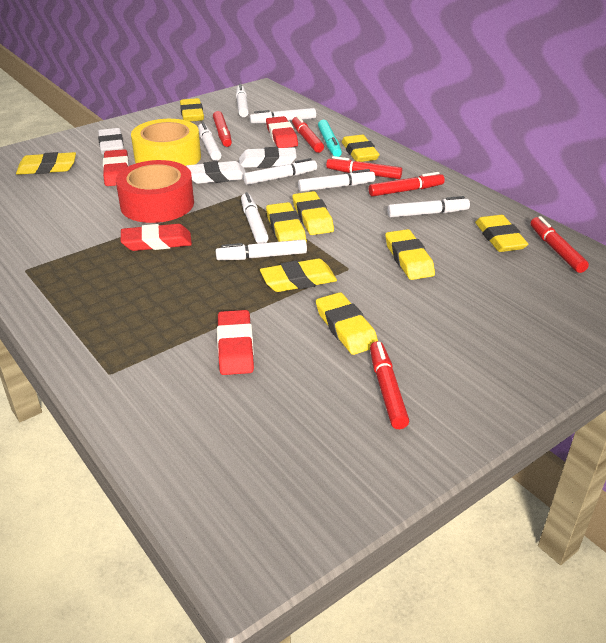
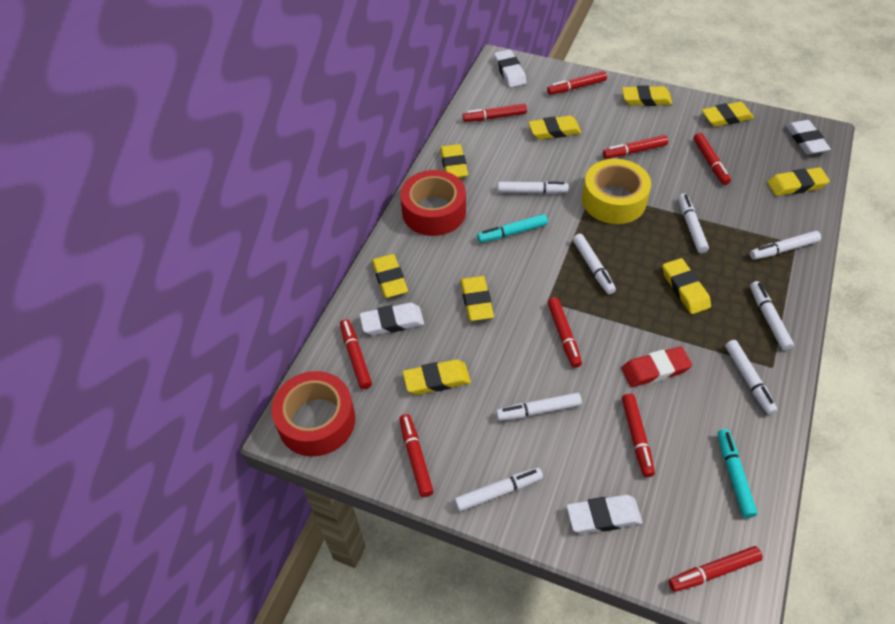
red eraser: [103,149,129,186] [121,224,192,251] [217,310,254,375] [266,116,298,148] = 4 -> [621,346,692,387] = 1
red marker: [213,111,232,147] [292,115,324,153] [326,156,402,179] [369,172,445,197] [370,341,409,429] [530,216,589,273] = 6 -> [340,319,372,389] [399,414,434,497] [462,104,527,122] [547,71,607,95] [547,297,582,368] [603,135,668,159] [622,393,655,477] [668,546,763,592] [693,133,731,185] = 9
red tape: [116,160,194,223] = 1 -> [271,371,355,456] [400,170,466,236] = 2
turquoise marker: [318,120,342,157] = 1 -> [477,214,548,243] [718,429,757,518] = 2
white eraser: [98,128,124,155] [186,161,246,184] [239,147,297,168] = 3 -> [359,303,424,335] [494,49,526,87] [567,495,642,534] [786,120,831,154] = 4

